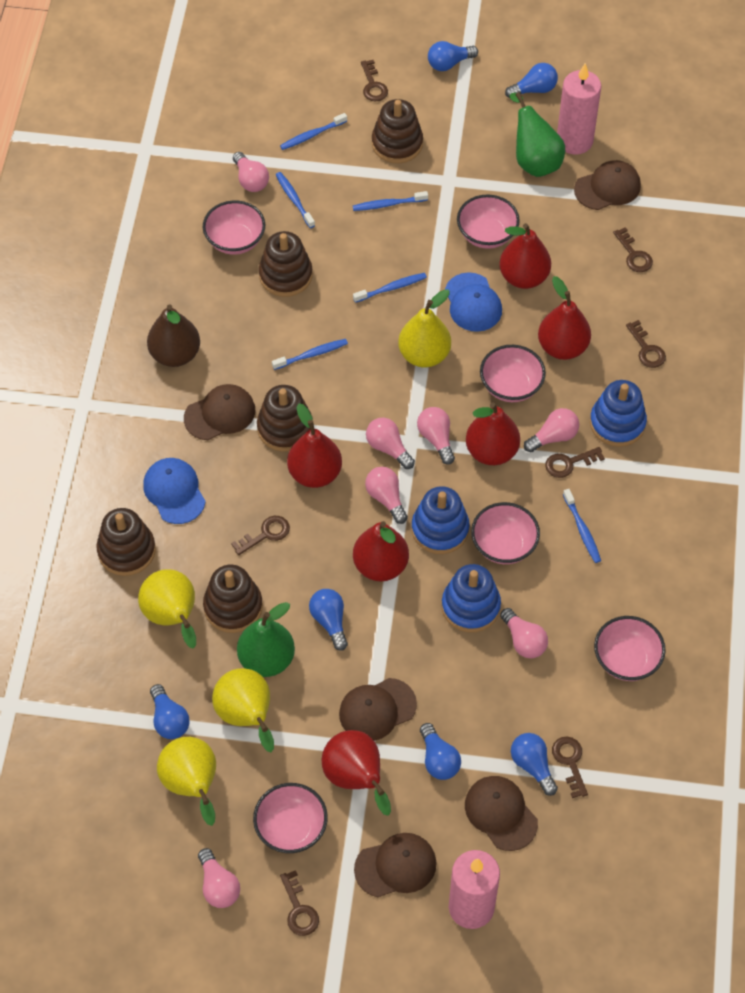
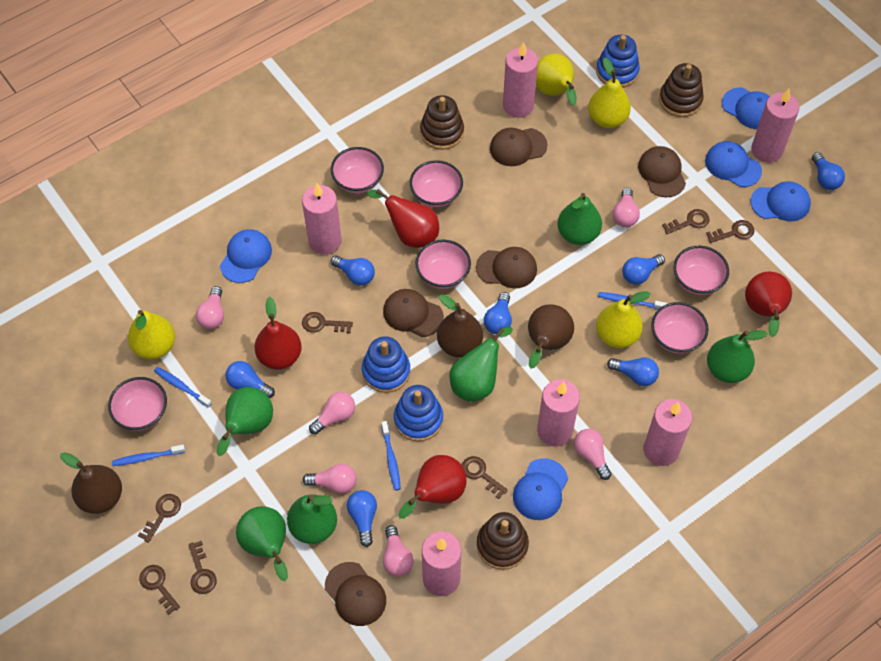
blue cap: [143,458,206,524] [445,272,502,332] = 2 -> [220,229,272,283] [513,458,568,520] [705,141,762,187] [722,88,770,129] [751,181,811,222] = 5
blue light bulb: [150,684,189,739] [309,589,348,651] [420,723,461,780] [428,41,478,71] [505,63,558,98] [511,733,558,796] = 6 -> [225,361,275,398] [331,255,375,286] [347,490,377,547] [484,292,512,334] [607,358,659,386] [622,254,665,285] [812,152,845,190] = 7
blue toothbrush: [272,339,348,370] [276,172,315,228] [280,113,347,150] [353,191,428,211] [353,273,427,303] [563,489,601,563] = 6 -> [112,445,185,466] [154,367,212,408] [381,421,401,490] [598,292,667,309] = 4
brown pear: [147,304,200,367] = 1 -> [60,452,122,514] [437,294,483,358] [528,304,574,368] = 3
brown stacking toy: [96,508,156,576] [203,565,263,633] [257,385,313,452] [259,231,313,297] [372,99,423,163] = 5 -> [420,95,464,150] [476,512,529,570] [659,63,704,117] = 3
green pear: [237,602,295,677] [510,92,565,177] = 2 -> [217,387,273,456] [236,506,288,581] [287,495,337,544] [449,327,513,402] [558,193,602,245] [707,330,768,383] = 6
pink candle: [449,850,500,929] [557,63,601,155] = 2 -> [302,183,341,255] [422,531,461,596] [503,42,538,118] [537,379,580,447] [644,399,692,466] [751,88,800,163] = 6
pink light bulb: [198,848,240,908] [233,152,269,192] [365,467,408,524] [366,418,415,469] [417,407,455,465] [500,608,548,658] [524,408,579,452] = 7 -> [196,286,224,329] [303,464,357,494] [309,392,355,434] [383,525,414,576] [574,429,611,480] [613,188,640,227] = 6
red pear: [287,403,342,488] [322,730,391,816] [353,521,409,581] [466,403,520,465] [499,223,551,289] [538,276,591,360] = 6 -> [254,297,302,370] [367,189,439,248] [399,455,467,519] [745,271,792,337] = 4

